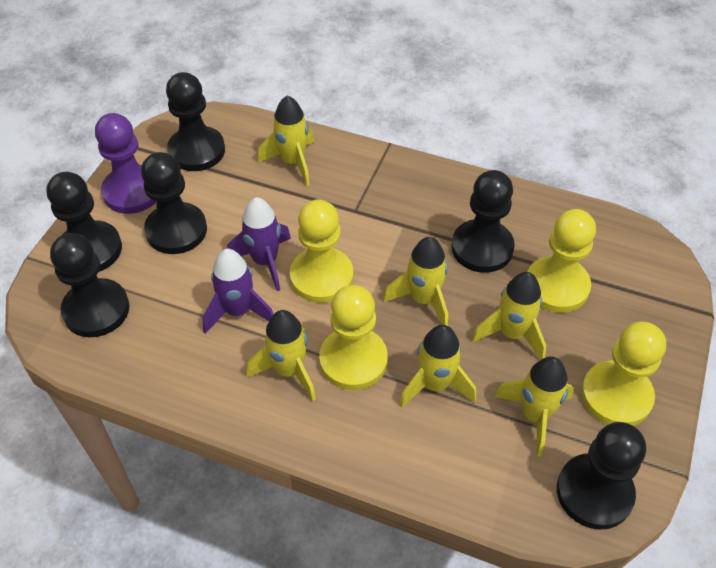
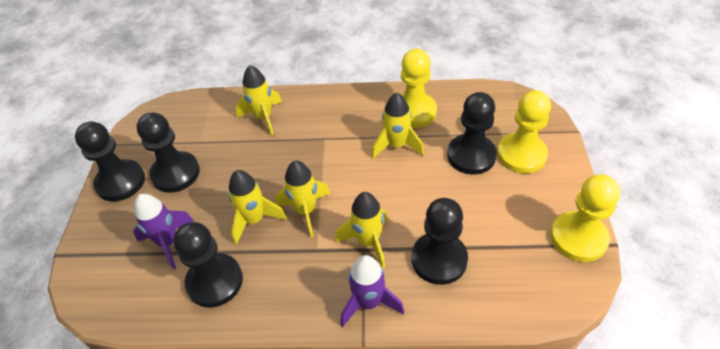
black pawn: [47,172,122,272] [50,233,129,337] [141,152,207,254] [166,72,225,171] [451,170,515,273] [557,422,646,530] = 6 -> [75,121,145,202] [136,112,200,193] [173,222,243,308] [412,198,468,285] [447,92,497,174] = 5
purple pawn: [95,113,156,214] = 1 -> none = 0
yellow pawn: [290,199,353,303] [319,285,388,390] [527,209,596,313] [581,322,666,426] = 4 -> [401,49,437,128] [497,90,551,173] [550,174,620,262] = 3
yellow rocket: [246,310,316,401] [258,95,314,186] [383,237,448,326] [399,325,476,408] [472,272,546,360] [494,356,574,456] = 6 -> [228,170,286,245] [235,65,282,136] [275,160,330,237] [335,192,387,269] [372,93,424,158] = 5

